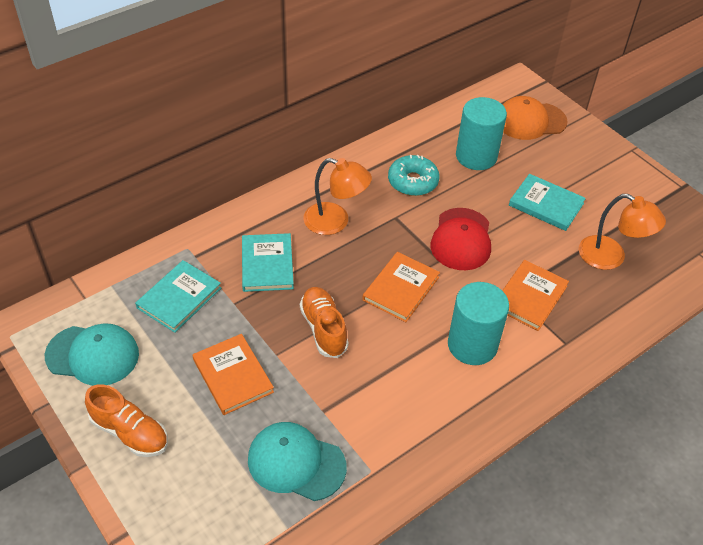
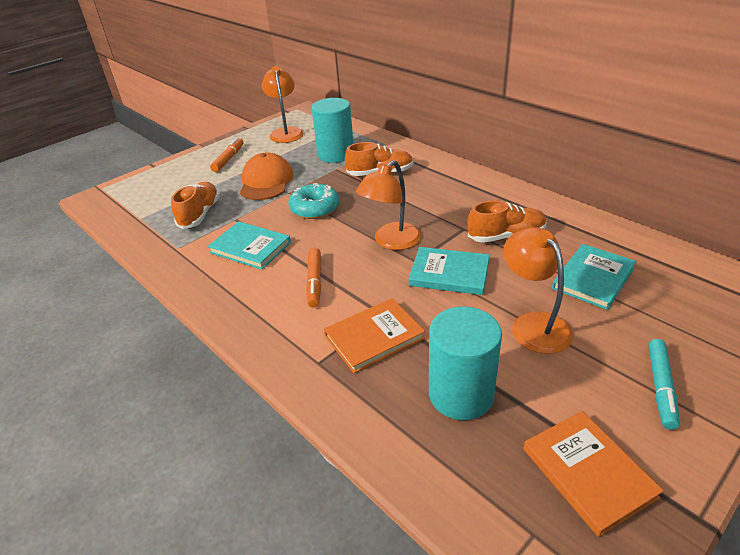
orange book: [193,334,274,415] [362,252,440,322] [502,260,569,331] = 3 -> [324,298,425,373] [523,411,663,537] = 2
orange lamp: [304,158,372,235] [579,194,666,270] = 2 -> [262,66,304,143] [356,160,421,250] [503,227,573,354] = 3
orange marker: none = 0 -> [210,137,244,172] [306,248,321,307] = 2
orange shoe: [85,384,168,457] [300,287,349,358] = 2 -> [171,182,220,229] [345,142,413,176] [467,201,547,243] = 3
red cap: [430,208,491,270] = 1 -> none = 0
turquoise cap: [45,323,139,386] [248,422,347,501] = 2 -> none = 0
turquoise marker: none = 0 -> [648,339,680,430] = 1

